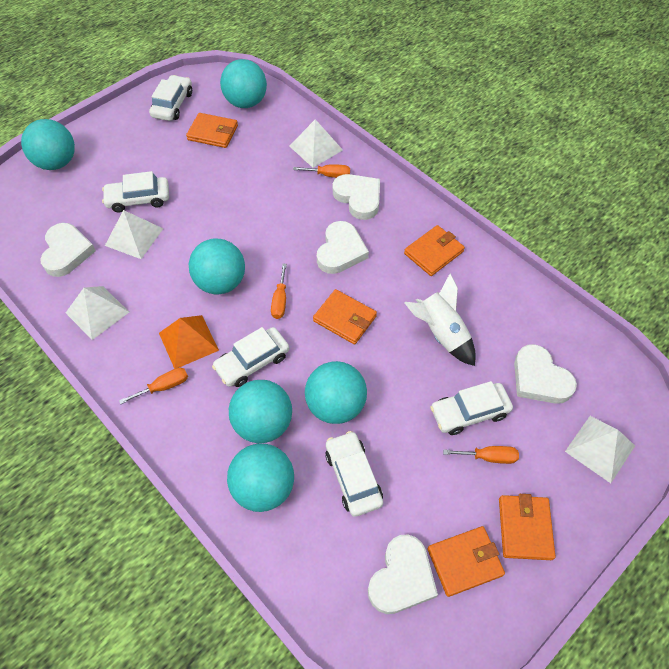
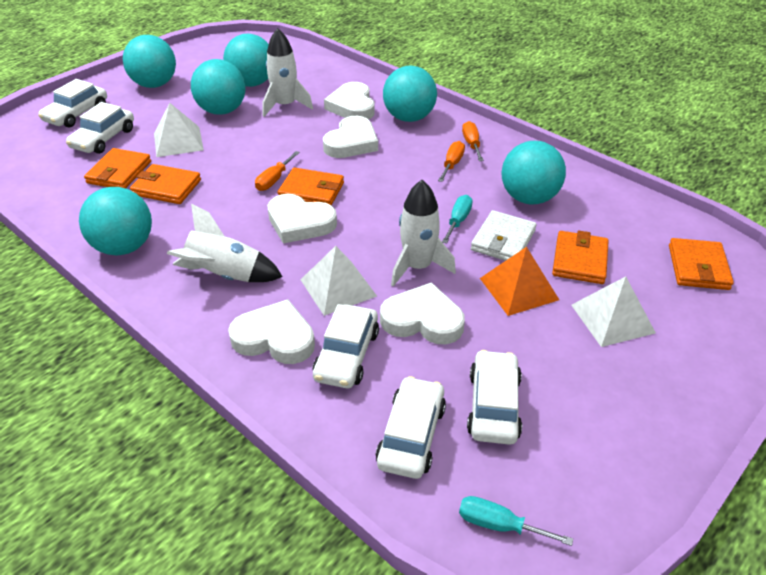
orange screwdriver: [119,368,188,404] [271,264,287,319] [293,164,350,178] [443,446,519,464] = 4 -> [255,151,300,191] [438,141,465,182] [462,121,484,161] = 3
turquoise screwdriver: none = 0 -> [442,195,473,244] [459,496,573,546] = 2
white pyramid: [66,286,129,340] [105,210,163,259] [289,119,343,168] [565,416,635,483] = 4 -> [154,103,204,157] [301,246,377,316] [571,276,656,347] = 3
white rocket: [405,273,476,366] = 1 -> [167,203,283,282] [262,28,313,117] [391,180,456,287] = 3
white wallet: none = 0 -> [471,210,537,261] = 1

